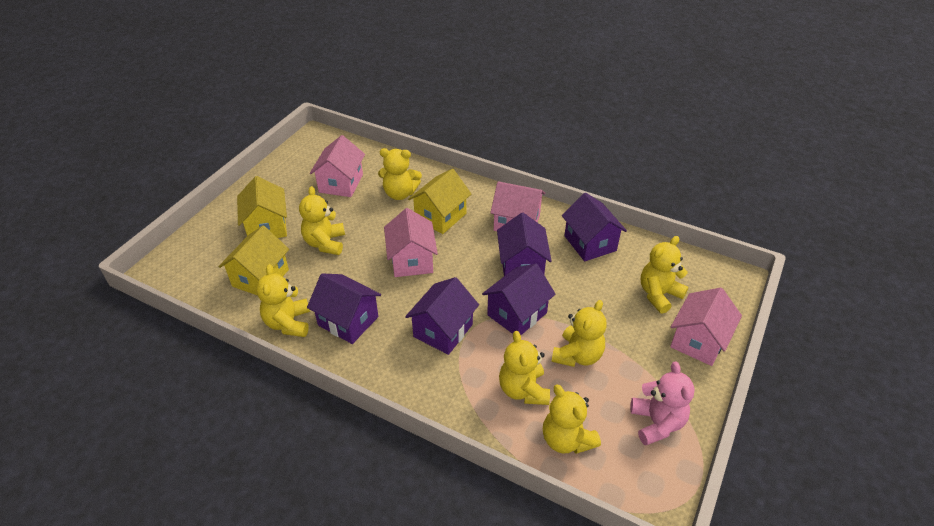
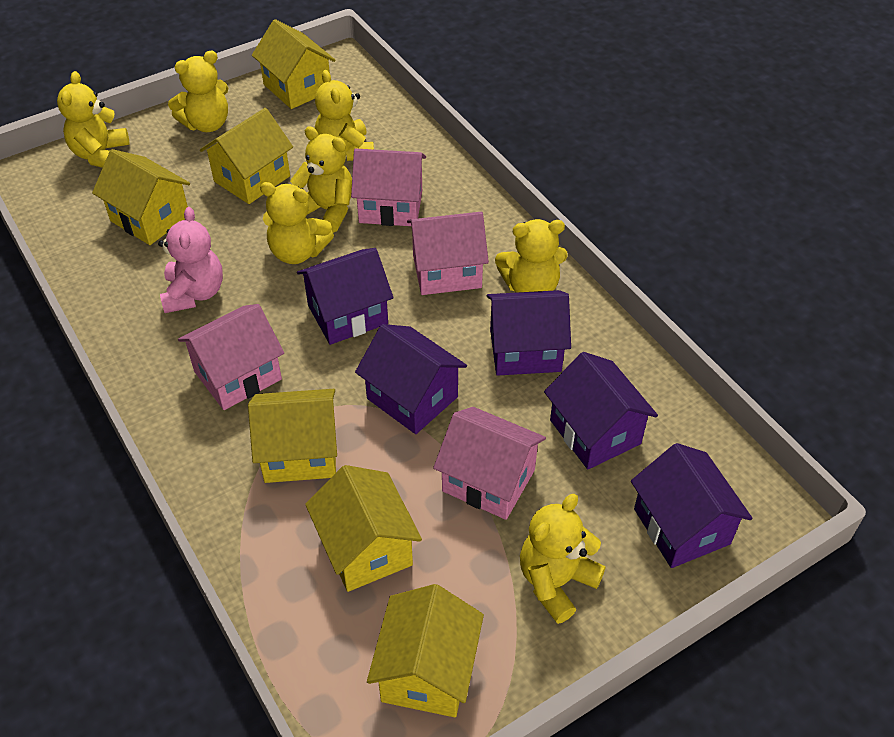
yellow house: [219,226,289,296] [237,176,287,238] [408,169,471,234] = 3 -> [92,149,190,245] [200,108,293,204] [248,389,337,483] [252,19,336,109] [305,465,422,592] [367,584,484,717] = 6

